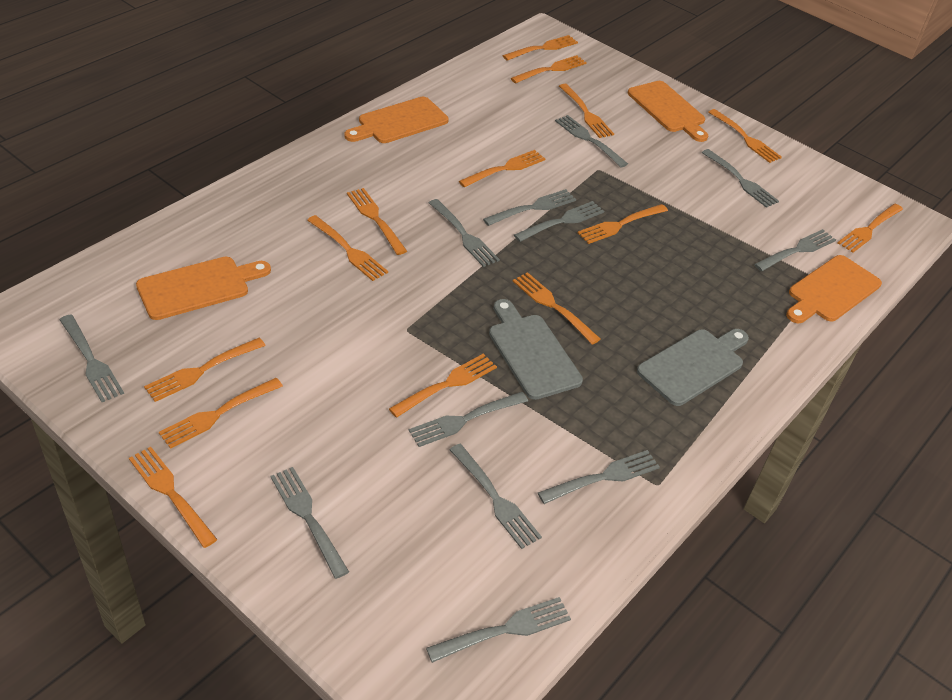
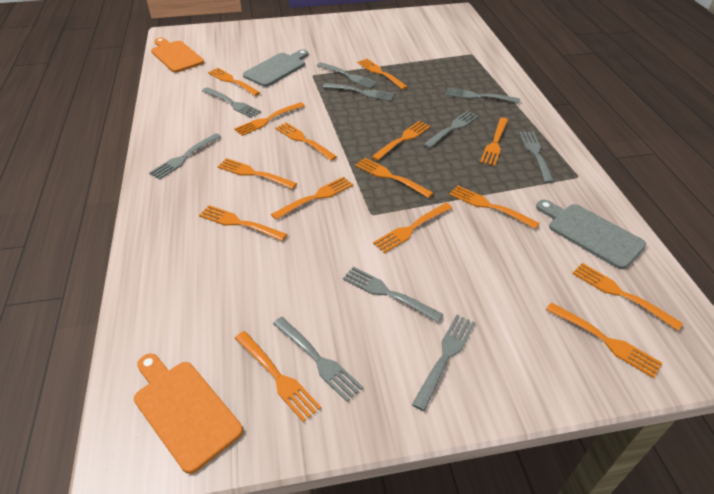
grey fork: [59,315,124,402] [270,467,349,579] [409,392,528,447] [426,597,571,663] [429,199,500,267] [449,444,542,549] [483,189,576,226] [514,201,604,242] [538,450,660,504] [555,115,628,168] [702,149,779,208] [754,229,836,271] = 12 -> [149,133,221,180] [202,87,261,118] [273,317,363,402] [317,62,378,89] [323,83,395,101] [343,267,444,323] [412,315,476,411] [423,111,478,148] [445,88,520,103] [519,132,554,183] = 10
orange cutting board: [136,257,271,320] [344,97,449,143] [628,81,708,142] [786,255,882,323] = 4 -> [134,353,243,474] [151,37,204,73] = 2
orange fork: [129,447,218,548] [144,338,266,402] [159,378,283,449] [307,215,388,281] [347,188,407,255] [389,354,497,418] [459,150,545,188] [503,35,578,61] [511,55,587,83] [513,272,601,345] [559,84,614,138] [578,204,668,244] [708,109,782,163] [838,204,903,253] = 14 -> [199,205,287,241] [208,68,260,96] [217,158,297,189] [234,102,305,136] [235,331,321,422] [271,177,353,220] [275,122,337,161] [355,158,433,198] [357,59,408,90] [372,121,431,161] [373,203,452,253] [449,185,540,229] [480,118,508,166] [546,302,663,378] [573,263,683,331] = 15

